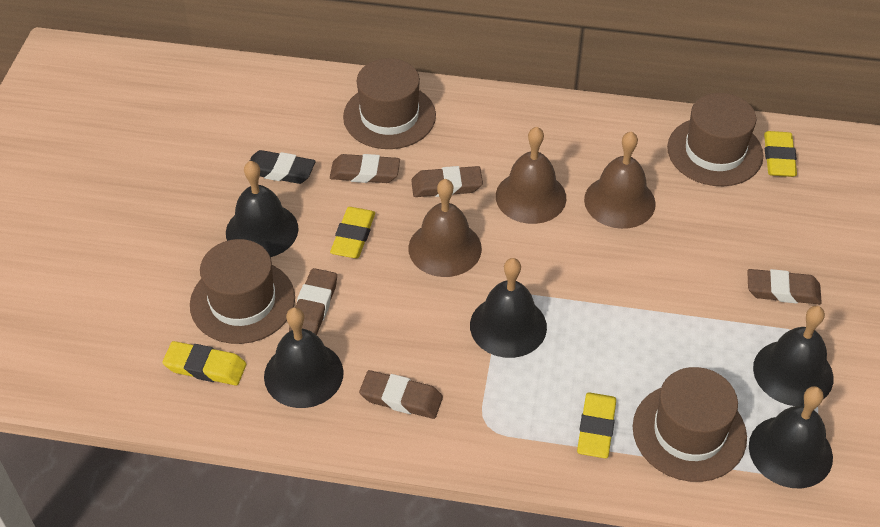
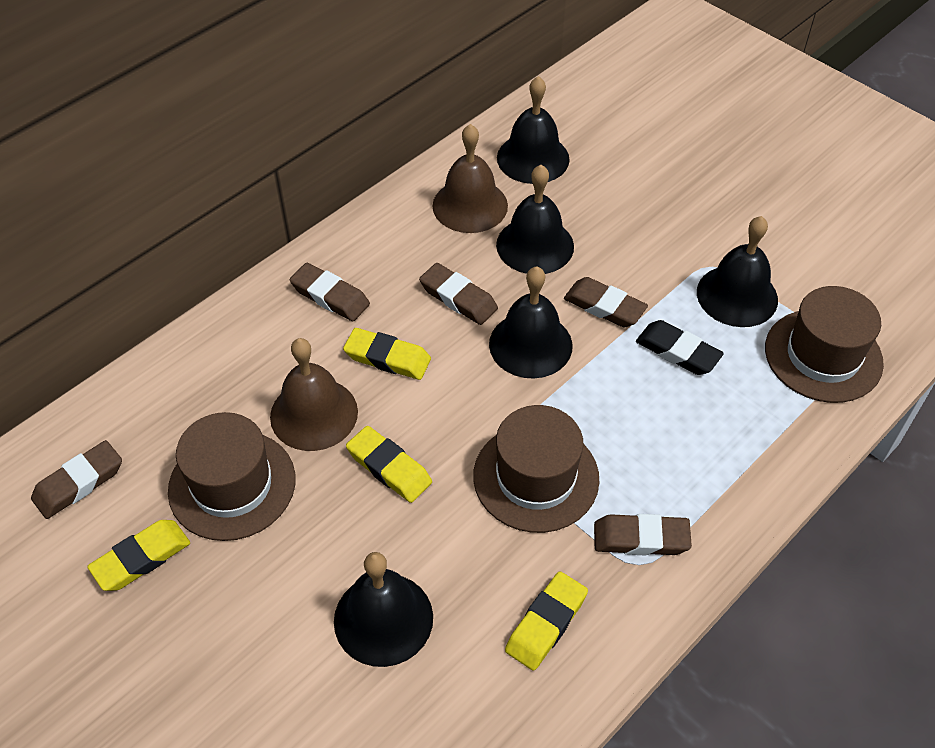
brown bell: [408,179,482,277] [496,127,566,224] [584,131,656,229] = 3 -> [270,338,358,451] [432,124,508,233] = 2
brown hat: [190,239,295,344] [343,58,436,149] [633,367,747,482] [667,93,763,186] = 4 -> [168,412,295,541] [473,405,600,533] [765,286,884,403] = 3

